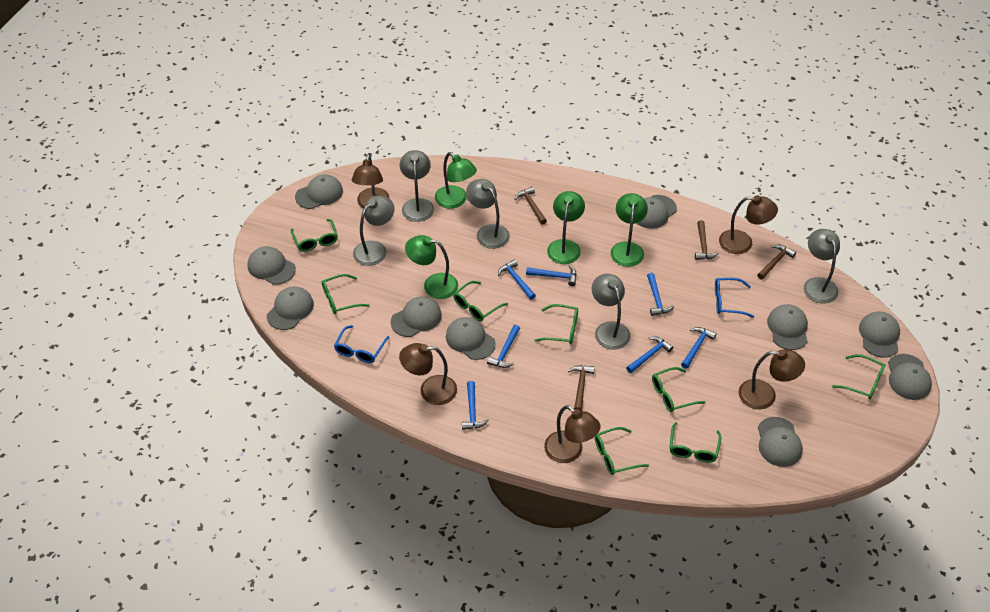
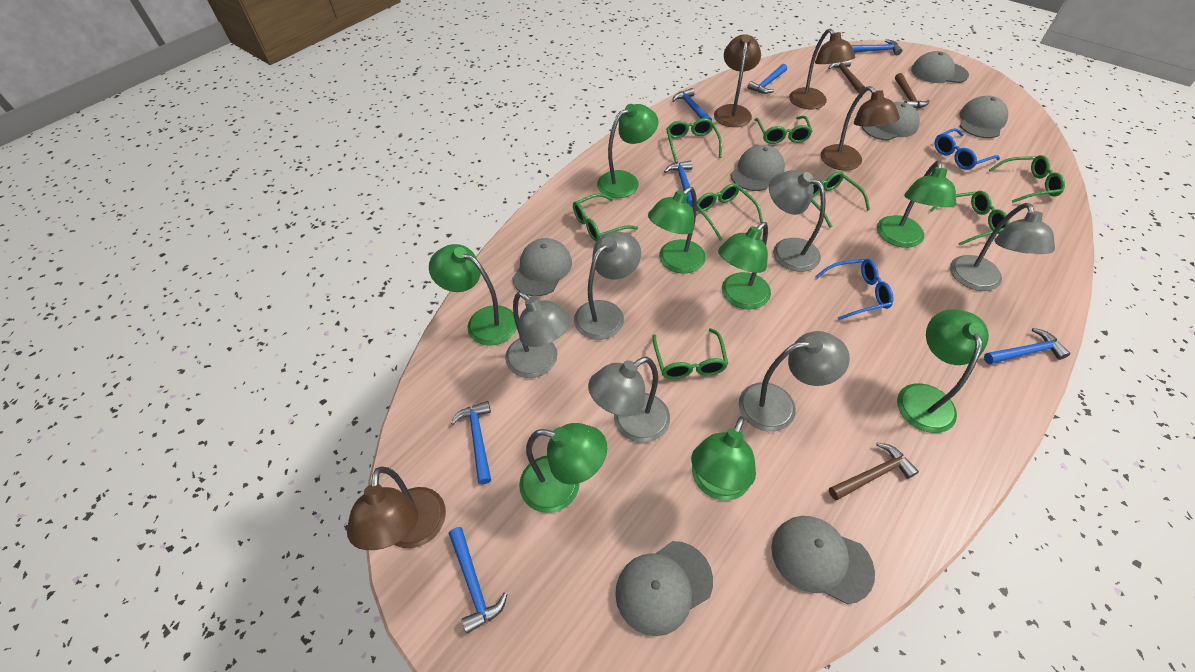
brown hammer: [515,187,547,225] [568,365,595,411] [695,220,719,260] [757,245,796,279] = 4 -> [828,60,865,93] [829,443,919,500] [895,73,930,109] = 3
brown lamp: [352,154,389,209] [399,343,457,405] [544,405,601,463] [719,195,778,254] [738,349,805,409] = 5 -> [347,466,446,550] [714,34,761,127] [789,28,855,109] [821,86,900,171] = 4
green lamp: [405,235,458,299] [435,152,477,209] [547,191,585,264] [611,193,648,267] = 4 -> [429,244,517,346] [519,423,607,513] [597,104,658,198] [648,187,706,274] [691,416,756,501] [718,222,771,310] [877,161,956,248] [897,309,989,433] = 8
grey cap: [247,246,296,285] [267,286,314,330] [295,174,343,209] [390,297,442,337] [446,317,496,360] [637,195,677,229] [758,417,803,467] [767,304,808,350] [859,312,900,358] [888,354,932,400] = 10 -> [512,238,572,296] [615,541,713,636] [731,145,785,191] [771,516,875,604] [862,102,920,141] [911,51,969,83] [960,95,1008,138] = 7
grey lamp: [353,196,395,266] [400,150,434,222] [466,179,510,249] [592,274,630,350] [804,229,840,304] = 5 -> [505,291,571,378] [574,231,641,340] [588,357,670,443] [739,331,850,432] [769,170,826,272] [950,203,1055,291] = 6

